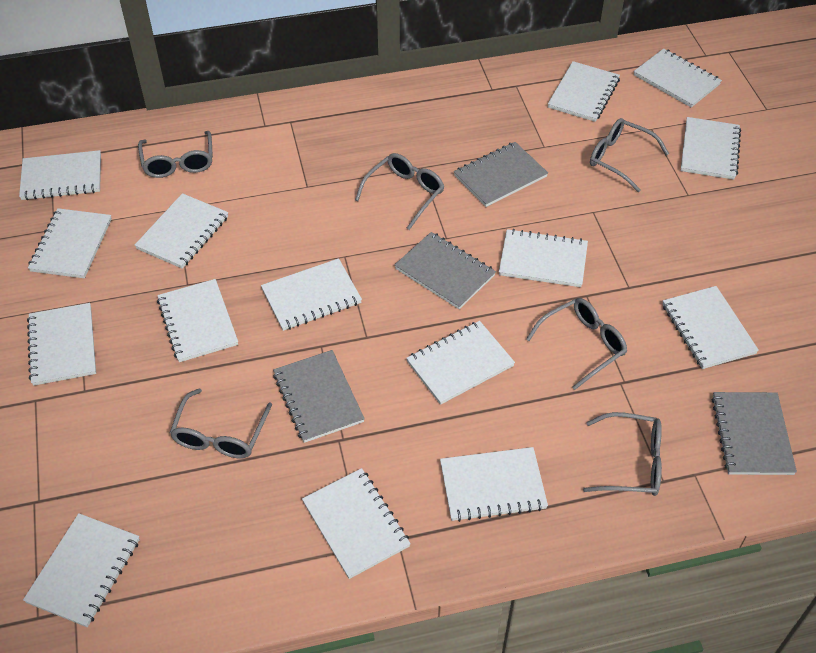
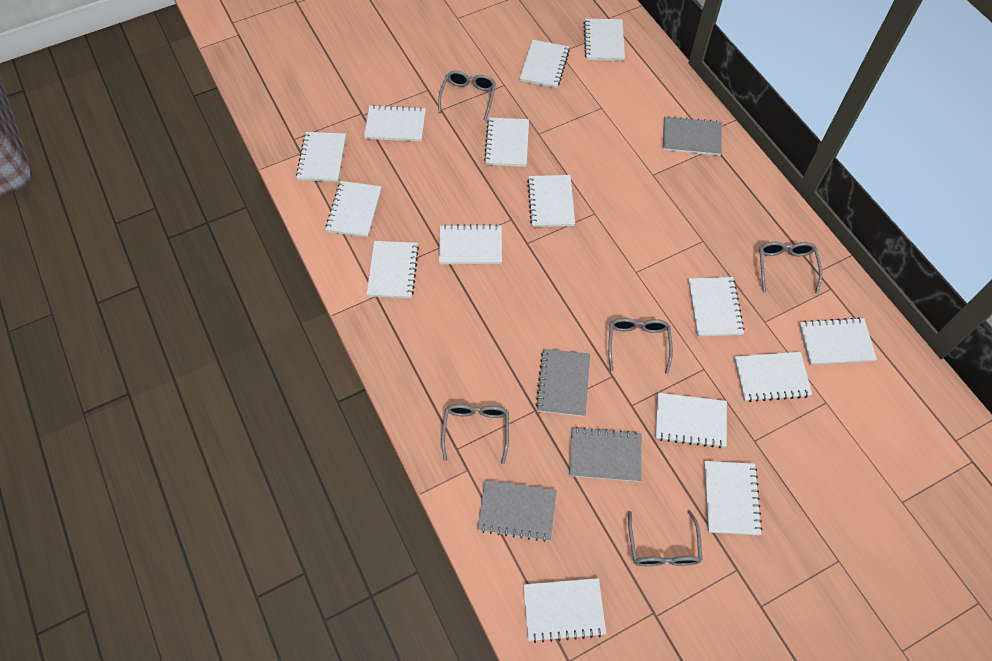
grey glasses: [138,131,213,178] [170,389,272,459] [355,153,445,230] [526,298,627,390] [583,412,662,496] [590,118,669,192] = 6 -> [438,70,496,121] [441,404,509,464] [608,318,673,374] [628,510,702,566] [759,242,822,293] = 5

